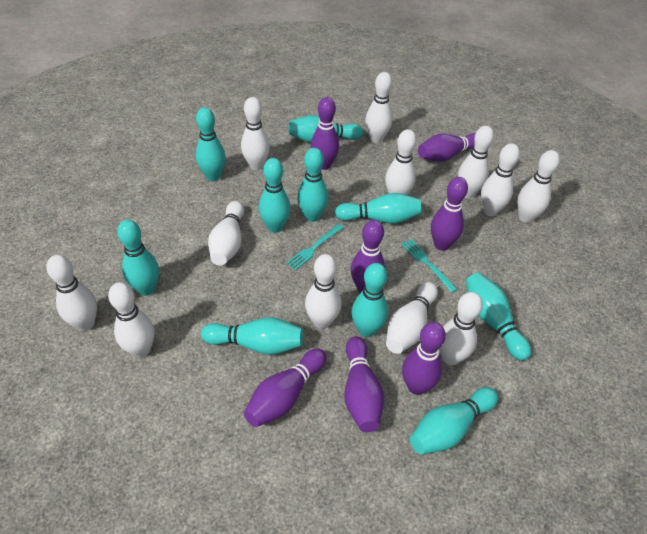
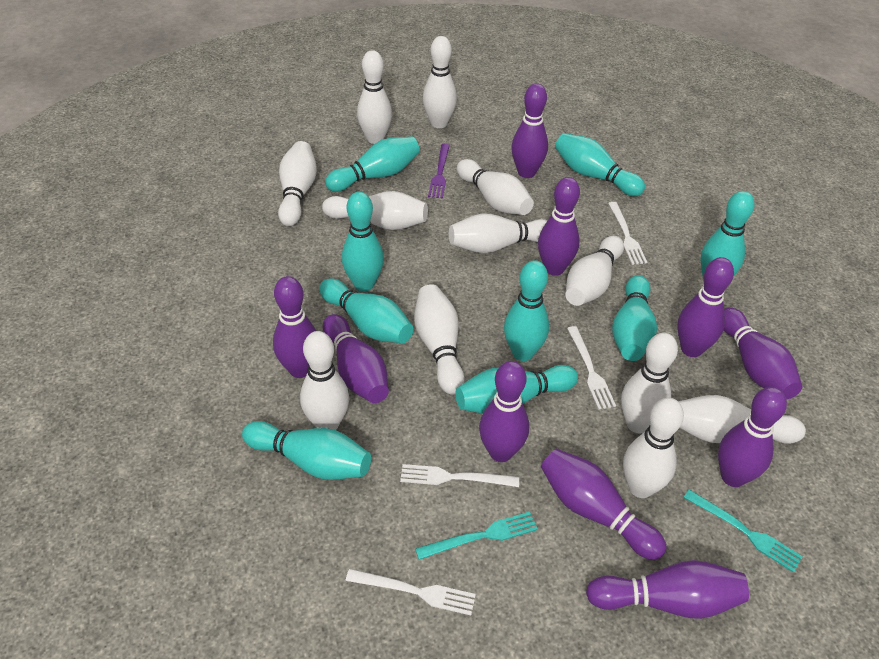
purple bowling pin: [244,348,327,427] [311,97,339,170] [344,336,384,432] [351,220,385,293] [402,322,446,395] [418,133,476,162] [431,177,468,251] = 7 -> [273,276,316,378] [323,314,389,403] [479,361,529,462] [511,83,548,178] [538,177,580,276] [541,449,667,560] [586,560,749,619] [678,257,734,357] [718,387,787,487] [723,307,802,399] = 10
purple fork: none = 0 -> [428,144,450,198] = 1
turquoise bowling pin: [117,220,159,296] [196,107,226,181] [201,317,303,355] [259,158,291,233] [288,115,363,143] [297,148,328,222] [335,193,421,224] [351,263,388,337] [410,387,498,455] [466,273,531,361] = 10 -> [242,421,371,480] [319,278,413,343] [325,136,420,192] [342,192,384,291] [456,365,578,414] [504,260,549,361] [555,133,645,196] [612,275,657,361] [700,191,754,282] = 9
white fork: none = 0 -> [346,569,476,615] [400,464,519,487] [567,326,616,410] [608,202,647,265] = 4

